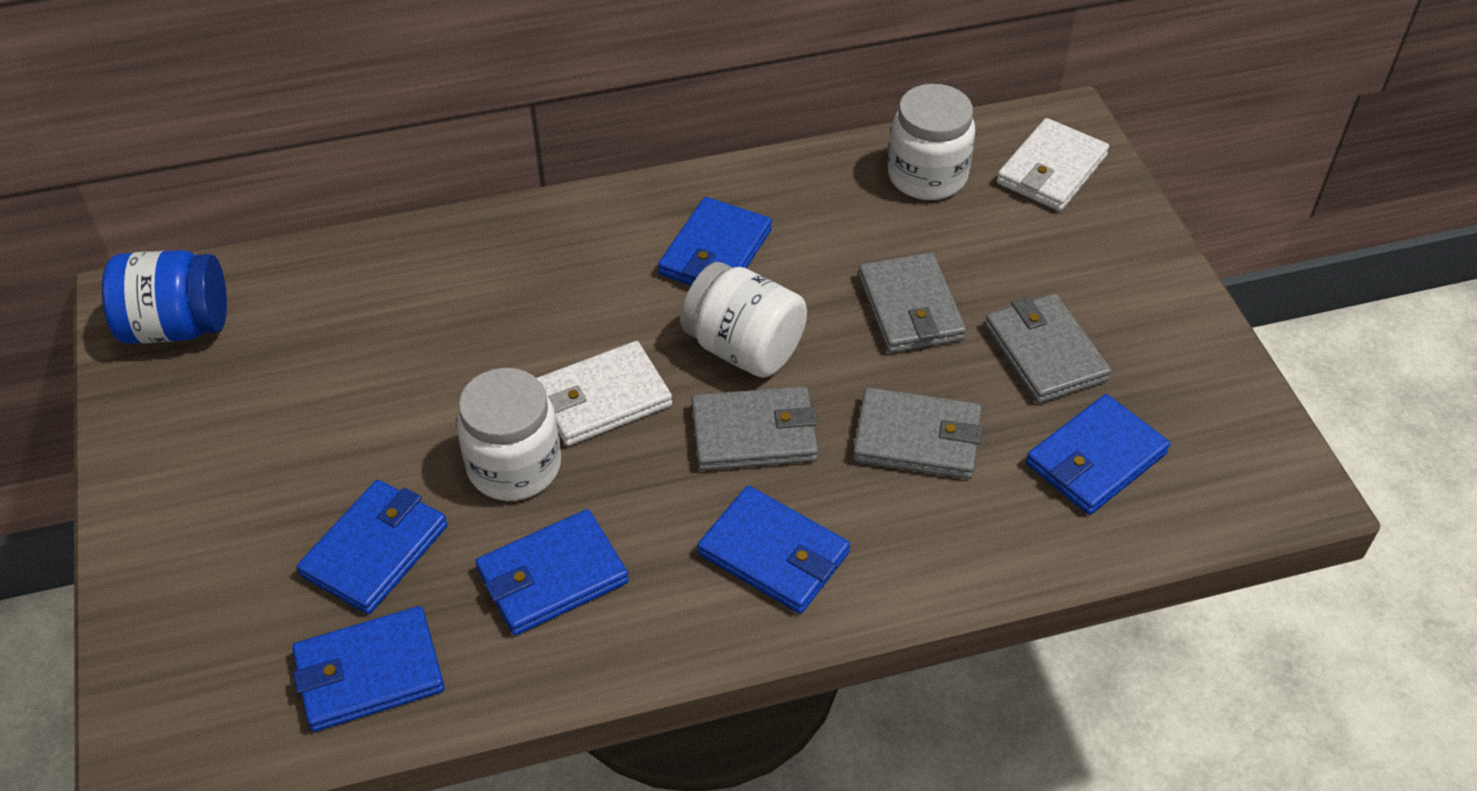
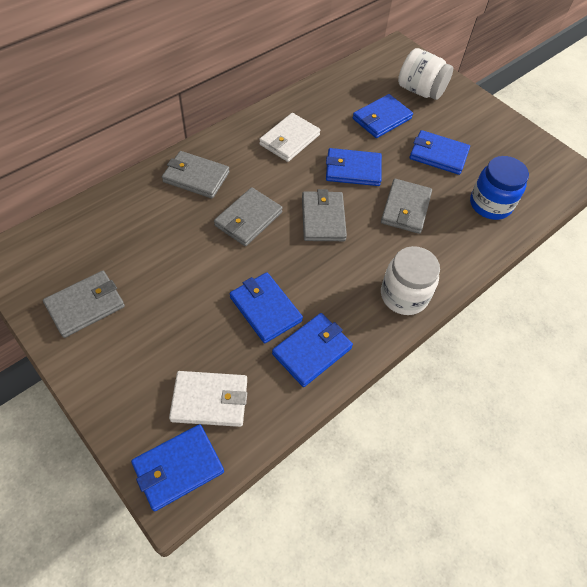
grey wallet: [691,386,818,471] [853,387,983,479] [858,253,966,353] [985,294,1112,403] = 4 -> [43,271,125,338] [162,151,229,199] [214,187,283,246] [302,189,347,241] [381,179,432,234] = 5
white jar: [456,368,561,501] [681,262,807,378] [888,84,975,200] = 3 -> [381,246,440,315] [398,48,453,100] = 2

